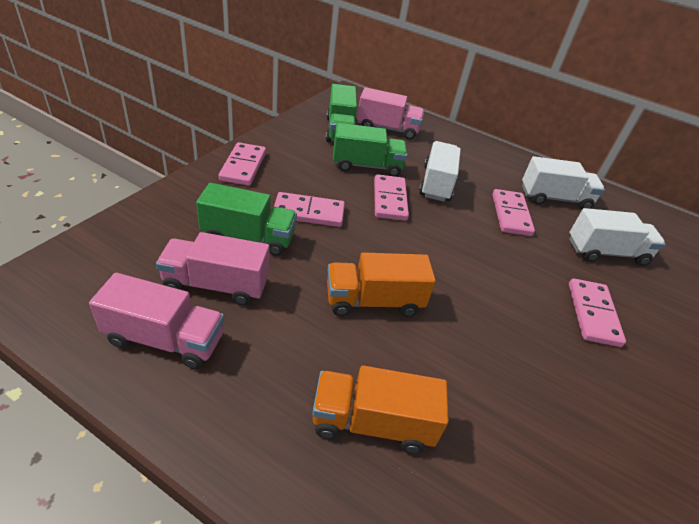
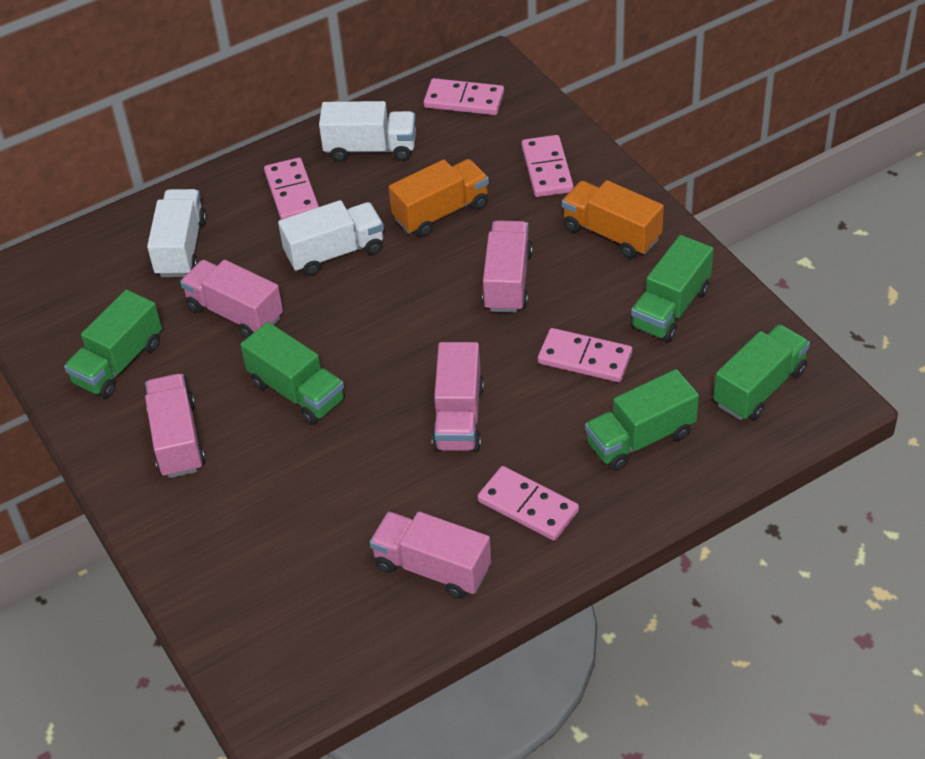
green truck: [196,183,297,256] [326,84,357,142] [333,123,407,177] = 3 -> [64,290,162,398] [241,322,345,425] [585,369,699,471] [630,235,714,342] [714,324,810,421] = 5
pink truck: [89,273,224,369] [156,232,270,306] [357,87,424,140] = 3 -> [145,374,205,478] [180,260,283,338] [370,512,491,599] [432,342,484,452] [482,220,533,313] = 5

